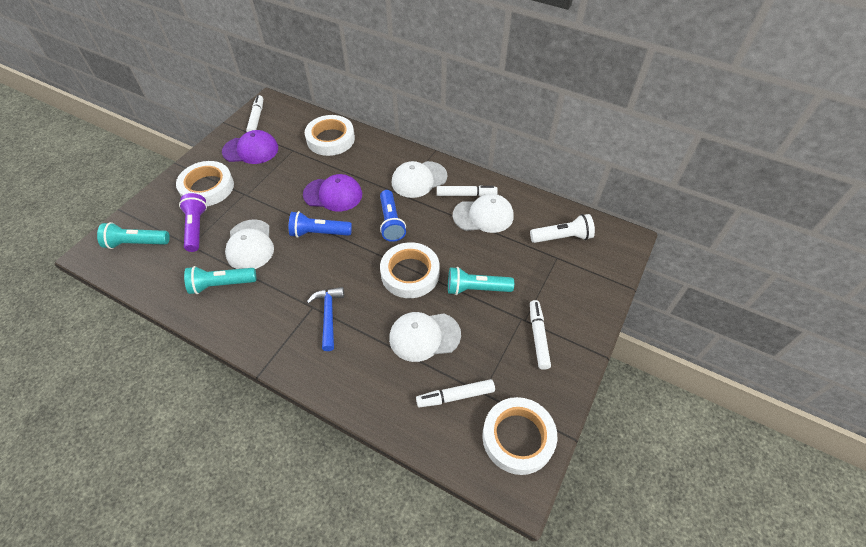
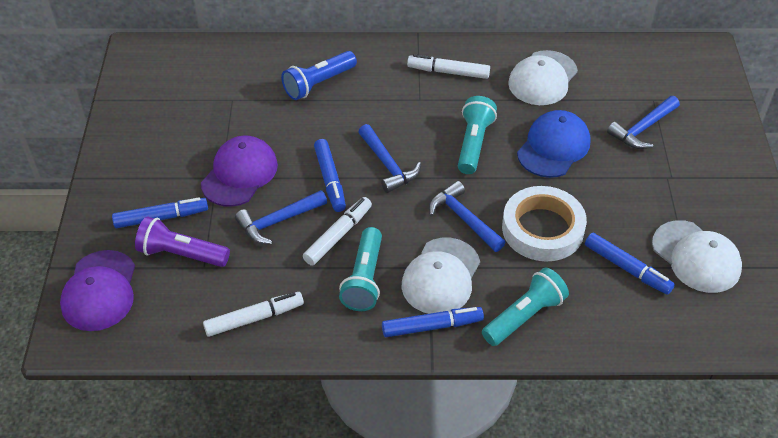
blue cap: none = 0 -> [517,110,590,178] = 1
blue flashlight: [289,211,352,238] [380,190,406,242] = 2 -> [281,51,357,100] = 1
blue hammer: [307,287,344,351] = 1 -> [235,190,327,245] [358,124,421,193] [429,181,506,252] [607,96,680,149] = 4
blue marker: none = 0 -> [112,197,208,228] [314,139,346,212] [382,307,484,337] [585,233,675,295] = 4
white cap: [225,219,274,269] [389,312,461,362] [392,161,448,198] [453,194,514,233] = 4 -> [402,238,480,314] [508,50,578,105] [652,220,742,293] = 3
white flashlight: [530,214,595,243] = 1 -> none = 0
white marker: [246,95,263,132] [416,379,495,407] [437,185,498,197] [530,300,551,370] = 4 -> [203,292,304,337] [303,197,372,266] [407,54,490,79] = 3
white tape: [176,161,234,206] [305,115,355,156] [380,242,439,298] [482,397,557,475] = 4 -> [502,186,587,262] = 1

